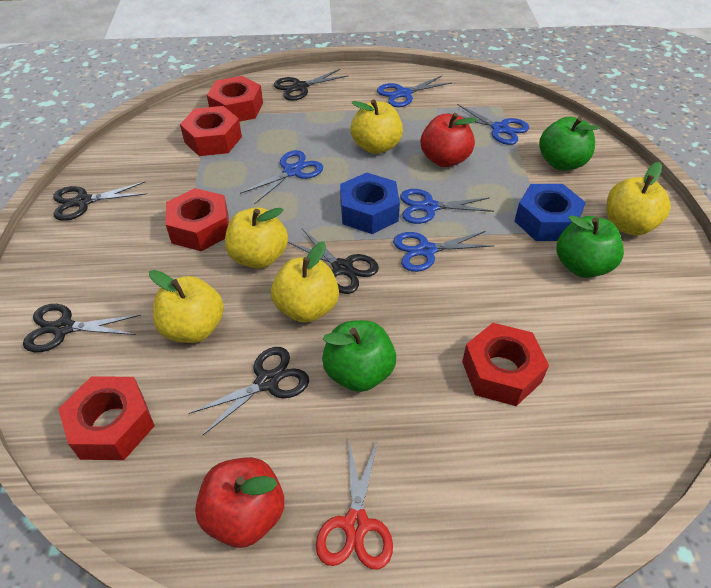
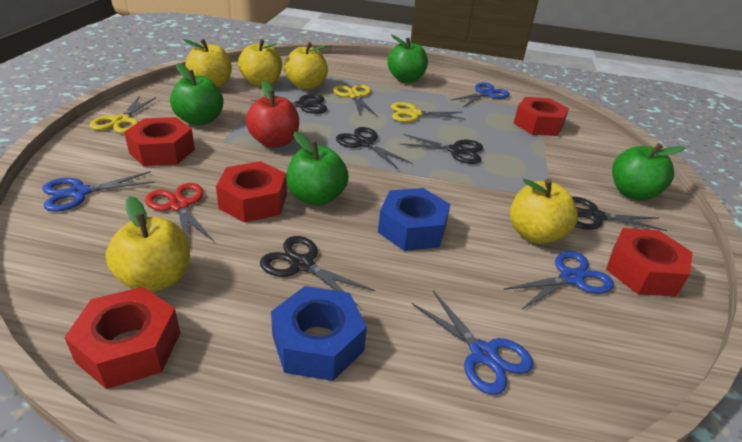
blue scissors: [240,150,323,204] [377,76,452,107] [393,231,494,272] [400,189,494,224] [448,104,529,145] = 5 -> [42,171,155,212] [411,291,533,395] [450,82,510,107] [504,251,614,309] = 4
green apple: [322,320,396,392] [539,117,599,170] [557,215,624,278] = 3 -> [170,63,224,125] [286,131,349,206] [388,35,428,83] [612,143,686,201] = 4
red apple: [195,457,284,548] [421,113,477,167] = 2 -> [246,81,299,148] = 1
yellow scissors: none = 0 -> [90,96,157,134] [333,84,377,116] [391,102,465,122] = 3

